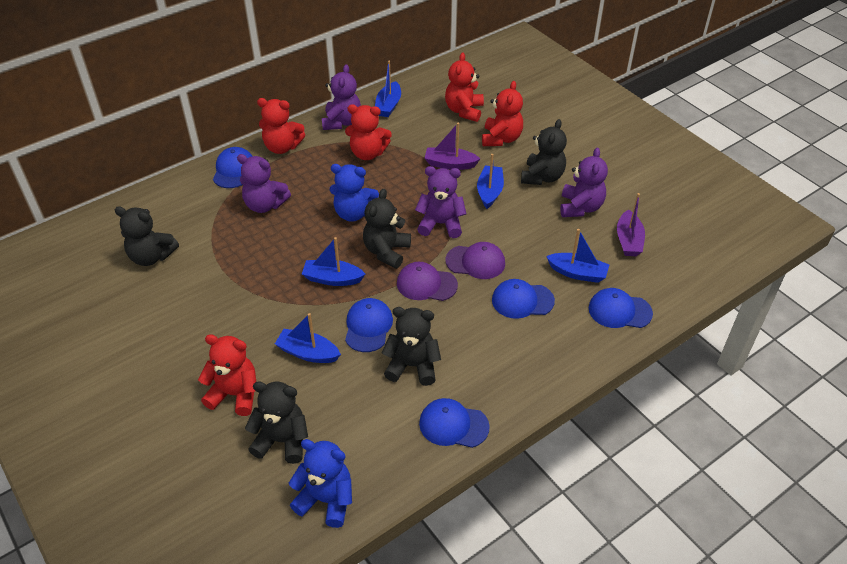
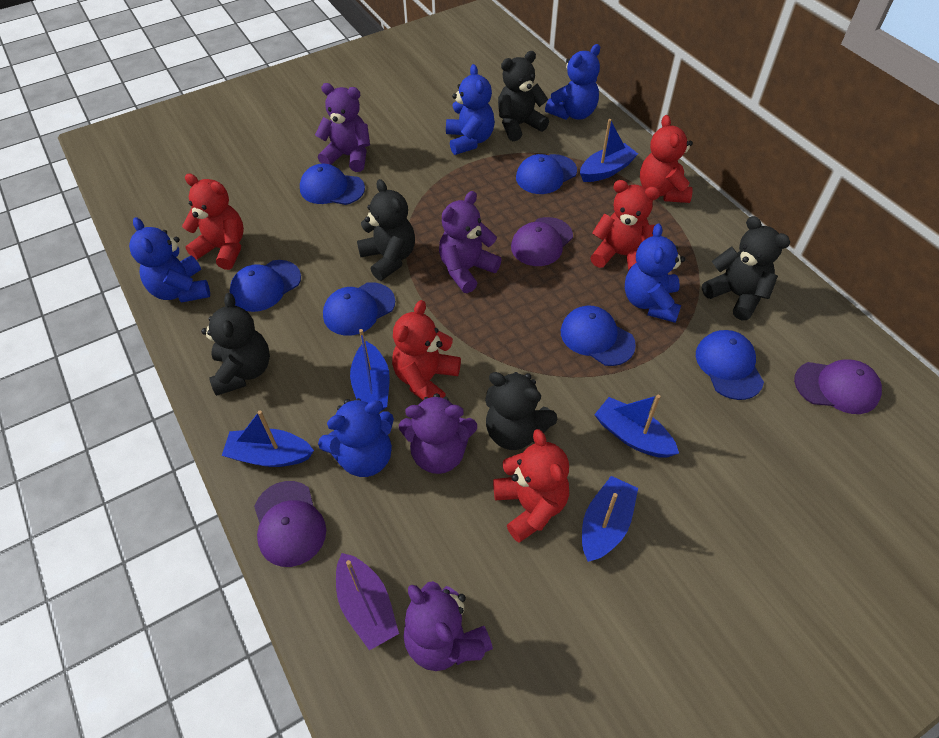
blue cap: [213,147,252,188] [345,298,393,352] [419,398,490,448] [492,279,555,319] [589,288,653,328] = 5 -> [230,260,301,312] [300,164,365,205] [323,282,395,336] [516,154,577,194] [561,306,636,366] [696,330,764,400] = 6
blue teddy bear: [289,439,352,528] [330,164,379,222] = 2 -> [129,217,210,303] [318,398,394,477] [446,64,495,155] [545,44,600,120] [625,223,685,323] = 5
purple boat: [425,123,480,170] [617,193,645,256] = 2 -> [336,553,399,651] = 1
purple cap: [397,262,458,301] [446,242,505,279] = 2 -> [254,481,326,567] [511,217,573,266] [794,359,882,414] = 3

